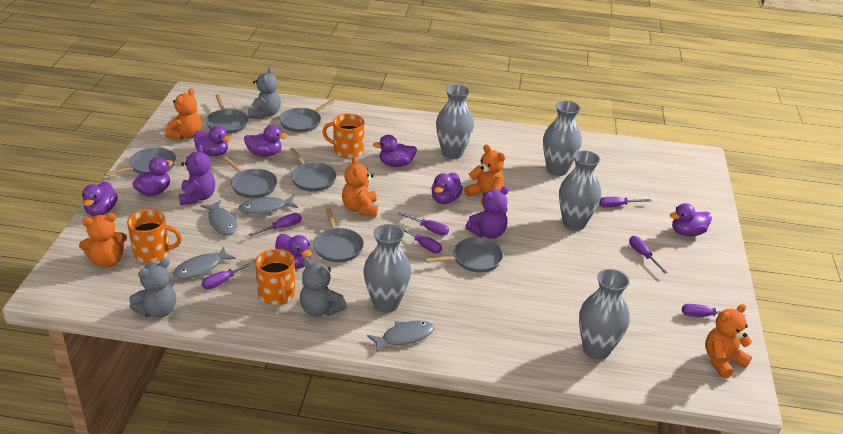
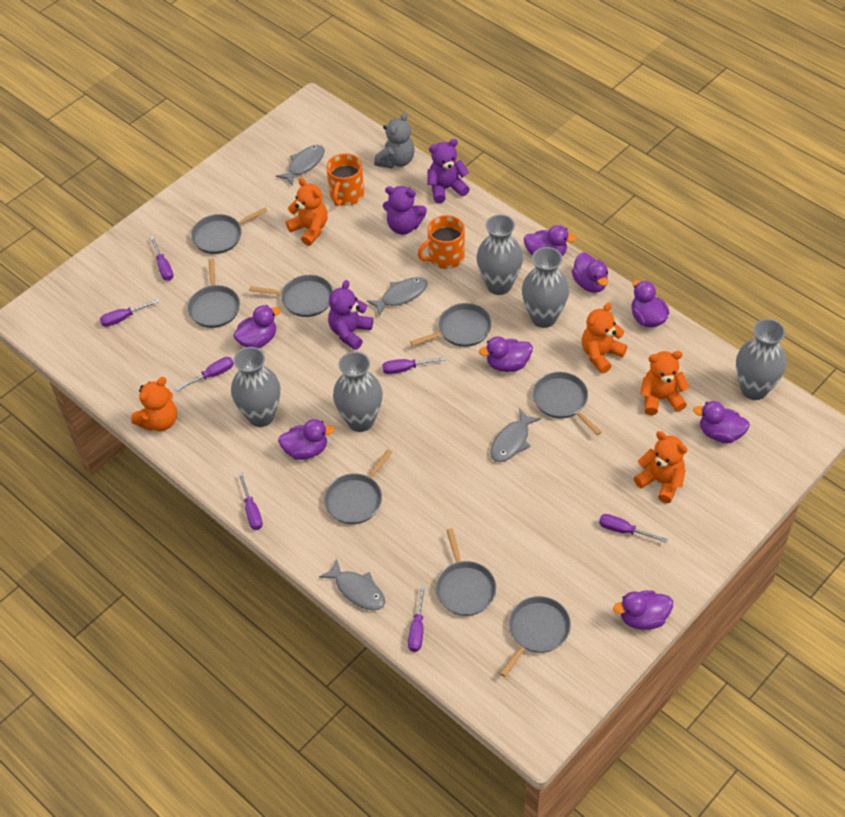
grey pan: [104,147,176,176] [206,94,248,134] [223,156,277,198] [279,99,335,132] [290,148,337,192] [314,208,364,262] [425,238,503,273] = 7 -> [187,259,240,328] [191,207,267,254] [249,275,333,317] [324,449,392,524] [410,303,492,347] [436,528,496,616] [500,596,571,677] [532,372,602,435] = 8
grey teddy bear: [129,258,176,318] [248,67,281,119] [300,258,347,317] = 3 -> [374,113,415,168] = 1
orange mug: [127,209,182,263] [255,249,295,305] [322,114,364,158] = 3 -> [326,153,364,206] [418,215,465,269] = 2
purple teddy bear: [179,145,215,205] [465,186,509,239] = 2 -> [328,280,373,350] [383,186,427,235] [427,139,470,203] = 3

